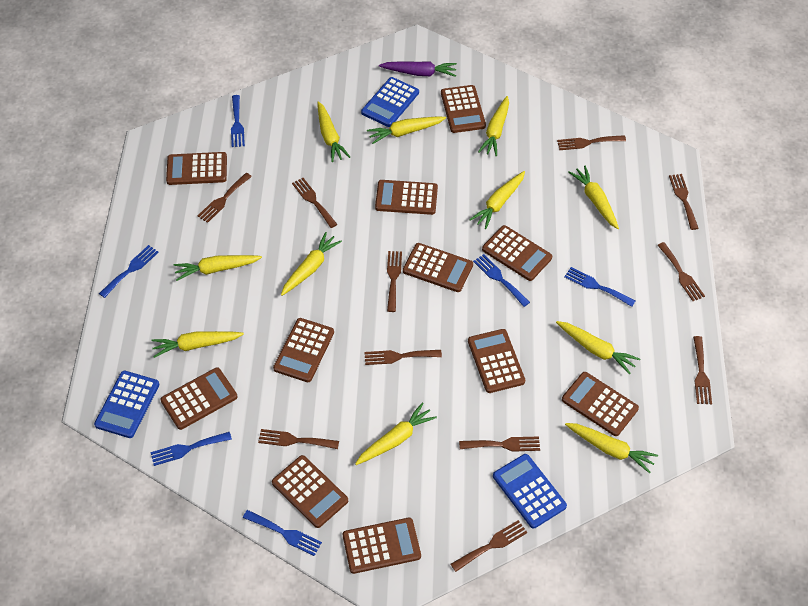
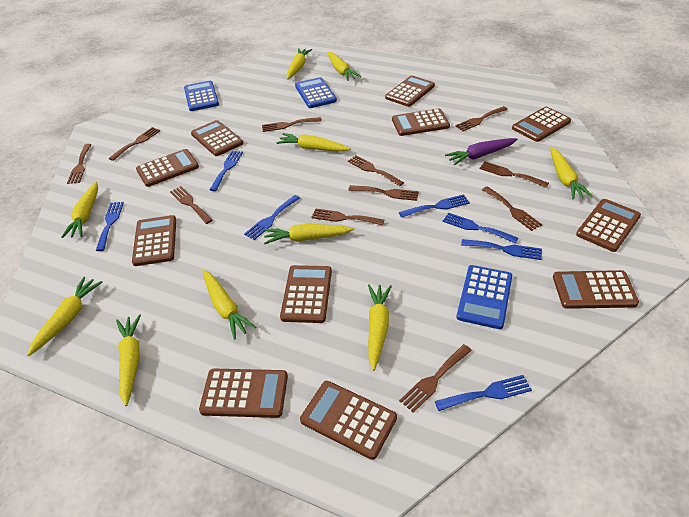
blue fork: [99,245,159,298] [151,432,232,466] [231,95,245,147] [243,510,322,556] [473,254,530,307] [564,267,635,307] = 6 -> [96,202,124,251] [210,151,243,191] [244,195,300,240] [399,194,470,218] [435,375,532,411] [443,213,518,244] [461,239,542,260] = 7
yellow carrot: [151,331,244,358] [174,255,262,281] [281,232,342,296] [317,102,350,162] [355,402,437,465] [367,117,446,144] [469,171,525,229] [478,96,509,156] [556,321,640,375] [565,423,658,474] [568,165,619,229] = 11 -> [27,277,103,356] [61,182,98,238] [116,314,141,406] [203,270,256,340] [264,224,354,244] [276,133,351,151] [286,48,312,79] [327,52,361,81] [368,284,392,371] [550,147,593,200] = 10

